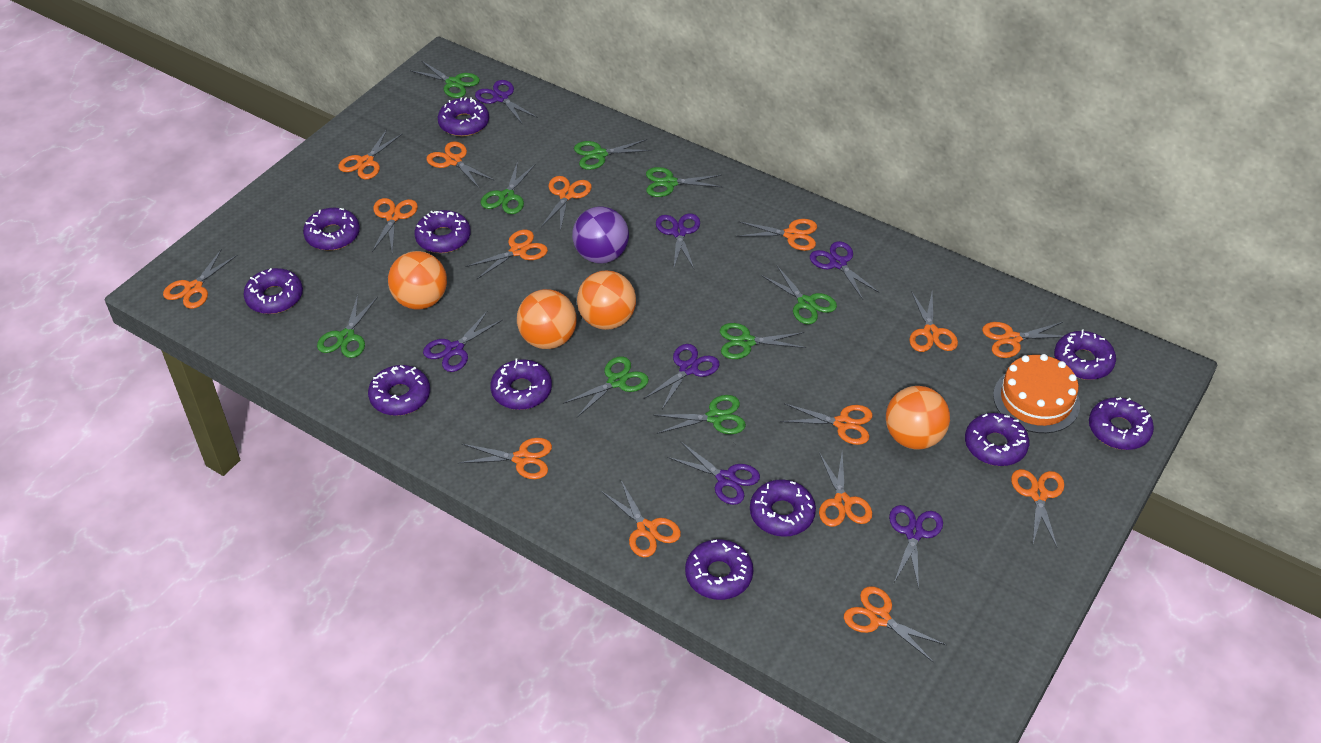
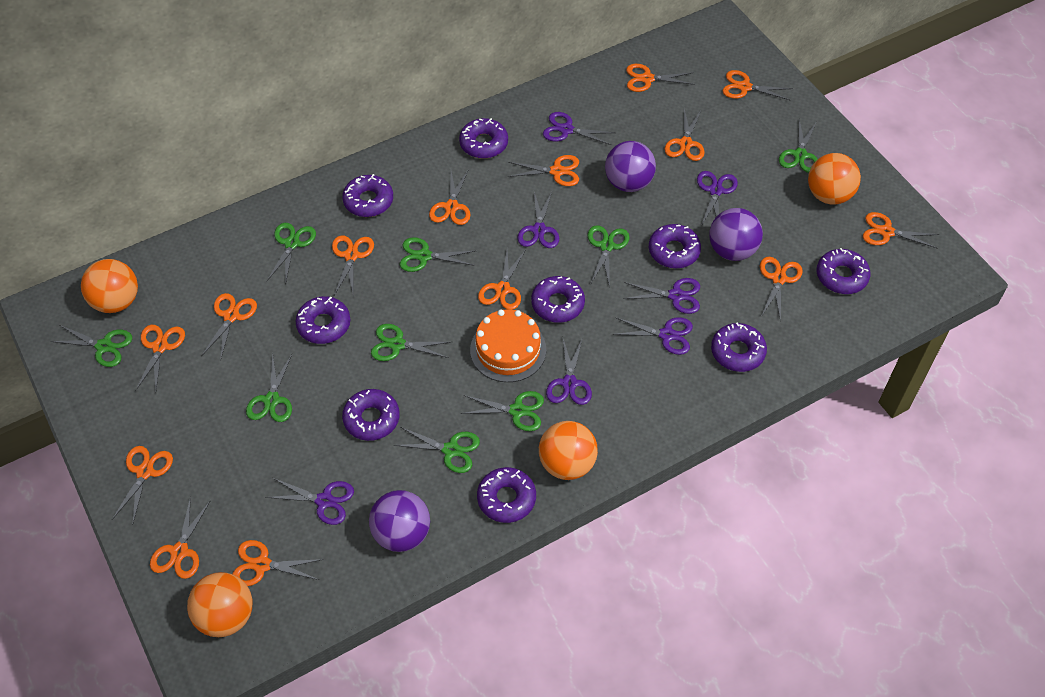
orange scissors: [163,249,238,309] [338,129,403,179] [372,198,418,253] [427,141,495,189] [459,438,552,479] [466,230,548,279] [541,176,592,232] [601,481,681,557] [736,219,817,251] [780,403,873,445] [819,453,872,527] [844,586,946,663] [909,291,958,352] [982,322,1063,358] [1011,469,1064,547] = 15 -> [112,446,173,523] [135,325,185,391] [150,496,211,579] [201,293,257,361] [232,540,324,586] [332,236,374,297] [429,169,470,225] [478,251,525,310] [508,155,579,186] [626,64,695,92] [665,109,705,161] [722,70,793,101] [760,257,803,322] [863,212,939,249] = 14
purple ball: [572,207,629,264] = 1 -> [369,490,430,552] [605,141,656,192] [709,208,763,261] = 3
purple donut: [243,268,303,314] [303,208,360,251] [368,365,430,416] [415,210,471,253] [438,97,489,136] [490,359,552,410] [685,539,753,600] [750,479,816,537] [965,413,1029,466] [1054,329,1116,380] [1089,397,1154,450] = 11 -> [295,296,350,344] [342,174,393,217] [342,389,400,441] [459,118,508,159] [477,467,536,523] [531,276,585,323] [649,224,701,268] [711,323,767,372] [816,248,870,294] = 9

